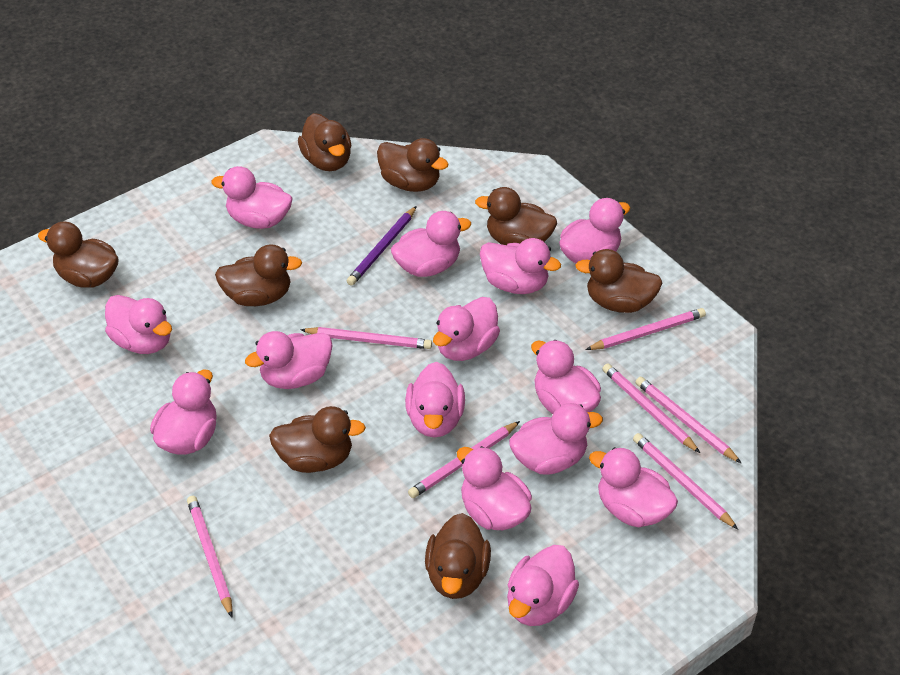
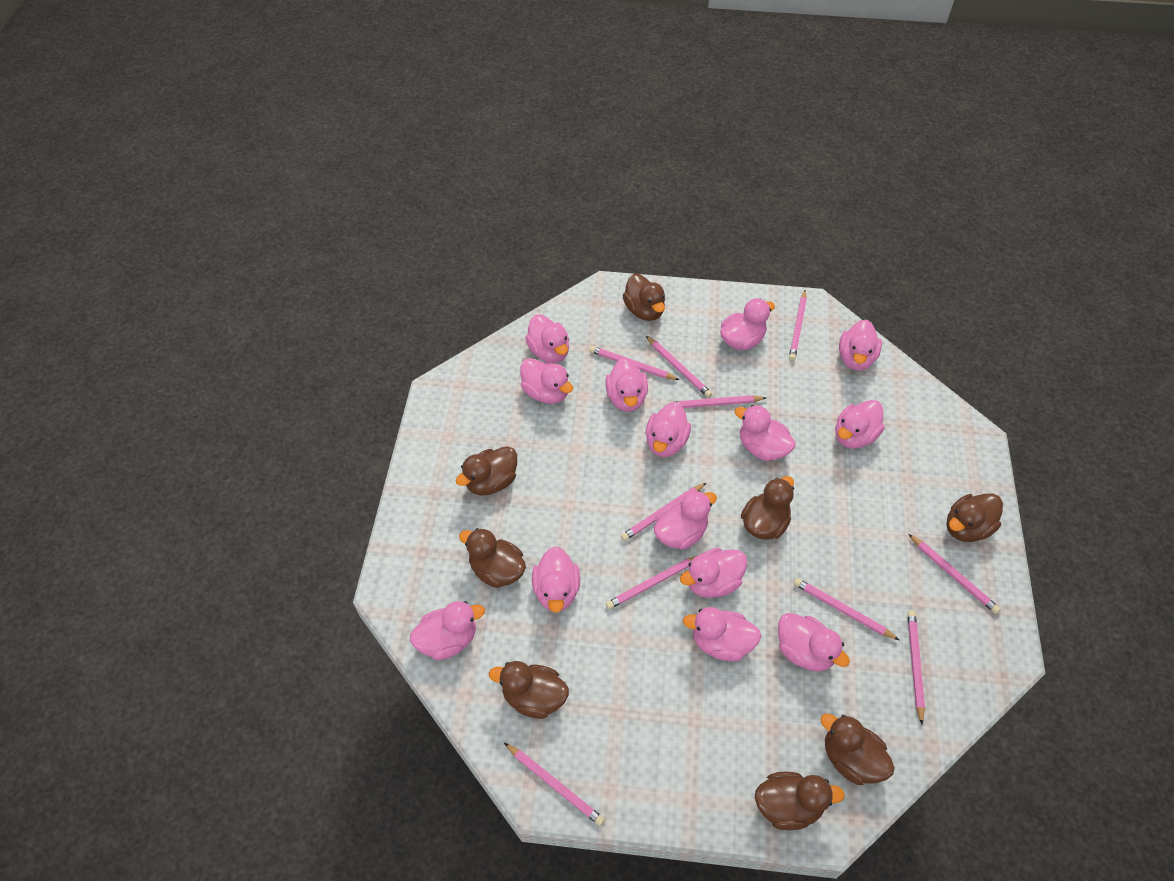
pink pencil: [187,496,233,617] [300,327,432,349] [408,421,520,498] [585,308,706,350] [602,363,700,453] [633,433,738,529] [635,377,742,464] = 7 -> [504,743,605,826] [589,346,679,380] [606,556,696,609] [621,483,706,541] [646,336,712,398] [668,395,766,408] [789,290,807,361] [793,578,899,640] [907,610,925,724] [908,534,1001,614] = 10
purple pencil: [347,206,417,286] = 1 -> none = 0

